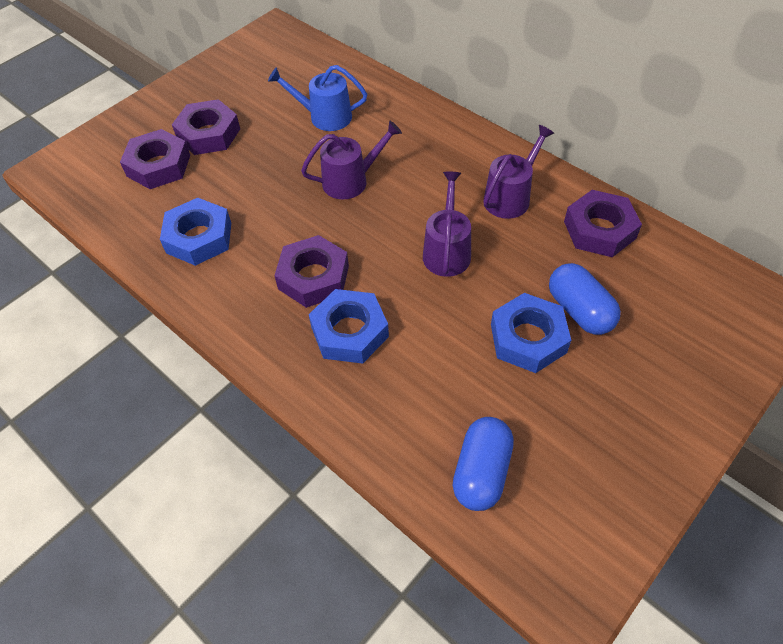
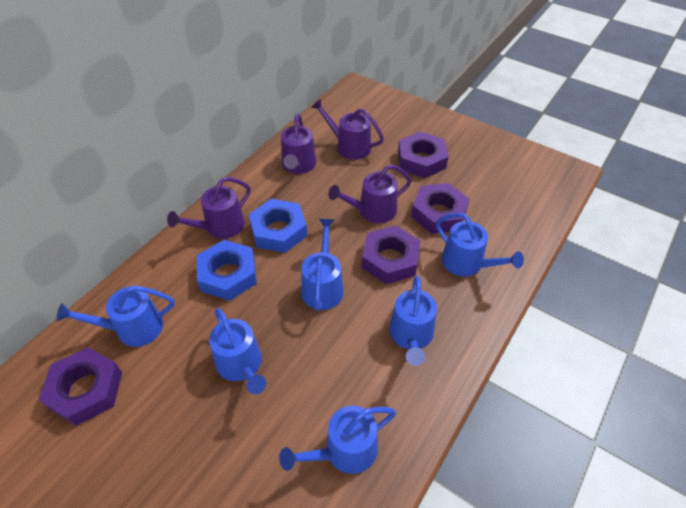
blue capsule: [453,417,514,511] [549,263,621,335] = 2 -> none = 0
blue nut: [160,198,231,266] [309,289,389,364] [491,293,571,373] = 3 -> [197,240,257,301] [249,199,307,253] = 2
blue watering can: [268,65,367,131] = 1 -> [56,286,175,347] [209,308,266,394] [279,405,396,474] [301,219,344,311] [389,276,437,366] [436,213,524,276] = 6
purple watering can: [301,121,402,199] [423,172,471,277] [483,125,554,219] = 3 -> [167,177,250,239] [281,113,316,174] [311,98,384,160] [328,165,412,223] = 4

